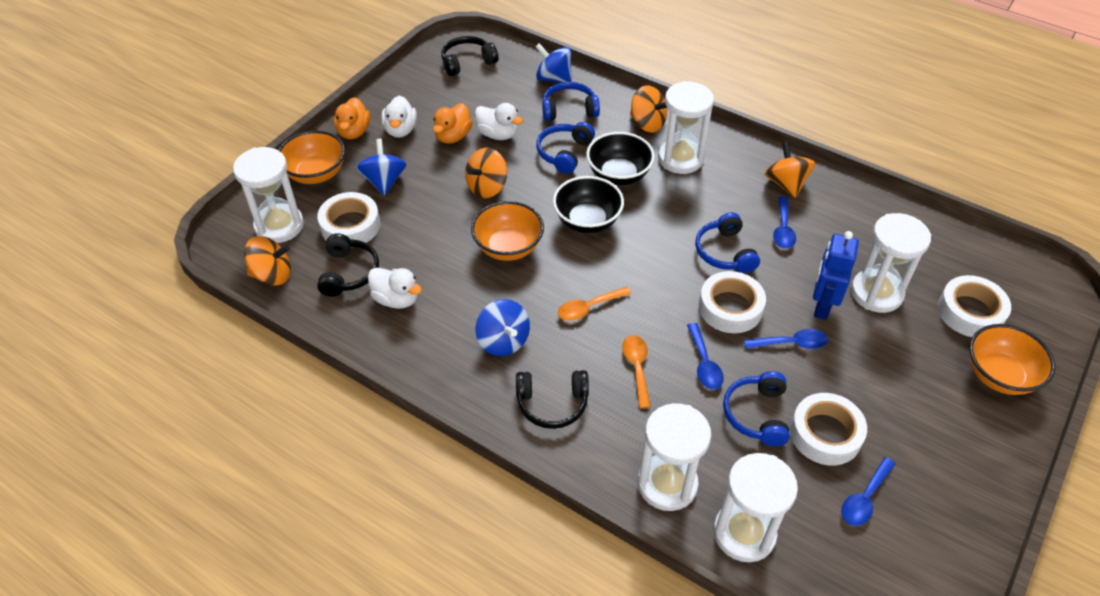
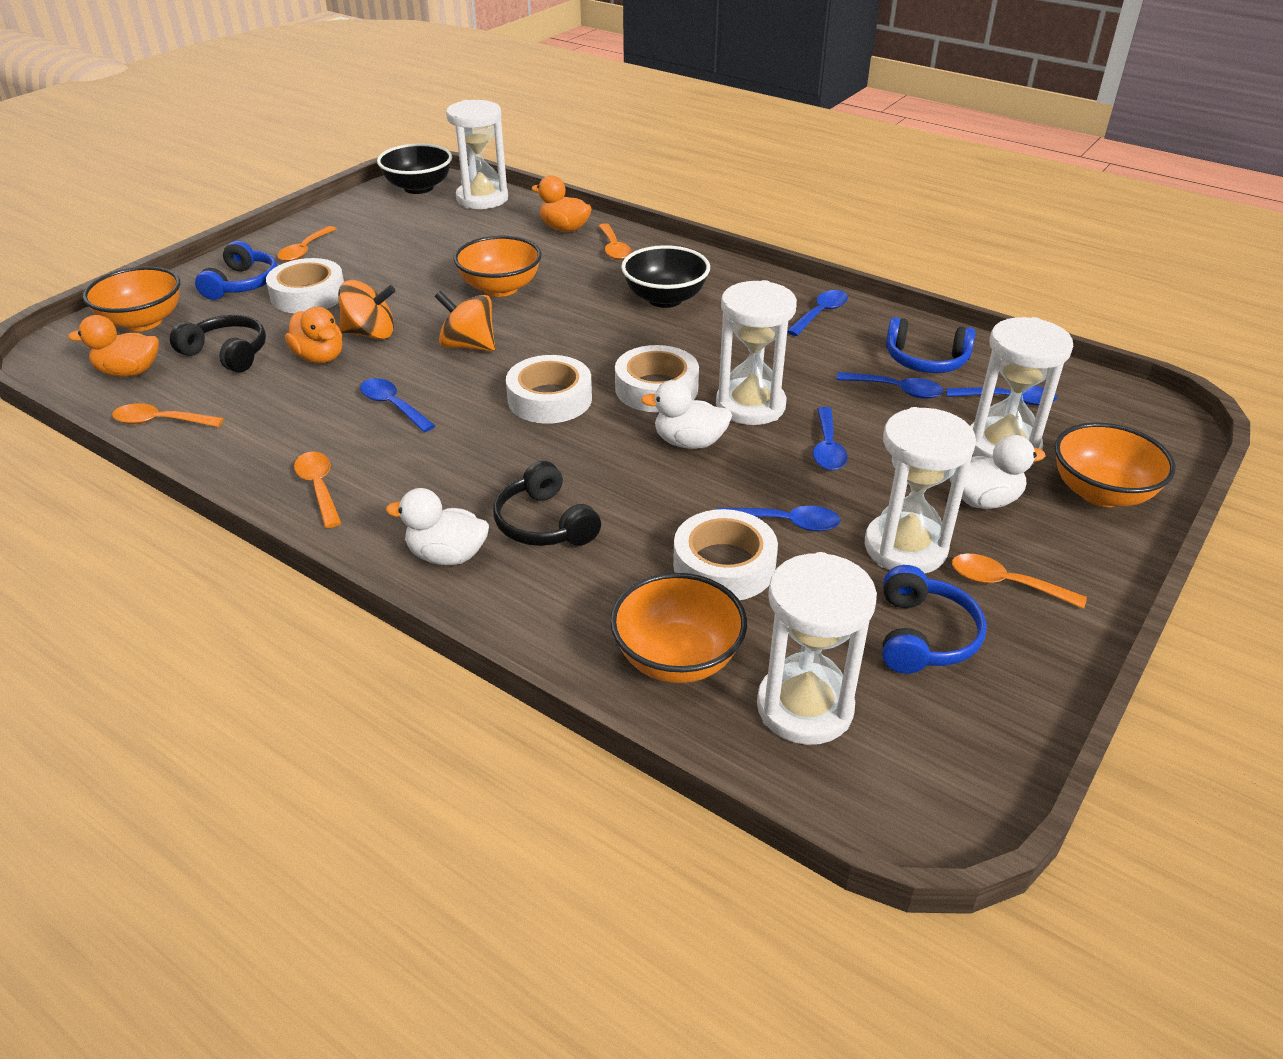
black headphones: [317,233,379,297] [441,36,498,76] [516,370,589,429] = 3 -> [170,315,266,373] [493,461,601,546] = 2
blue headphones: [536,122,595,174] [542,82,600,121] [695,212,760,273] [723,371,790,446] = 4 -> [195,241,277,300] [882,565,987,674] [886,317,976,373] = 3
blue robot: [813,231,859,320] = 1 -> none = 0
blue spinning top: [356,139,407,196] [476,299,530,356] [535,43,572,83] = 3 -> none = 0
blue spoon: [687,323,724,389] [744,329,828,349] [773,196,796,249] [841,457,896,526] = 4 -> [360,378,435,432] [717,506,841,531] [787,290,848,336] [813,407,848,470] [836,372,943,399] [946,386,1058,406] = 6
orange bowl: [278,130,345,184] [471,201,544,261] [969,324,1055,395] = 3 -> [83,266,180,331] [453,236,542,297] [610,573,747,683] [1055,423,1176,507] = 4
orange duck: [334,97,370,139] [433,103,473,144] = 2 -> [68,315,159,377] [285,307,342,363] [531,175,592,232] = 3
orange spinning top: [244,236,291,286] [465,148,507,198] [630,85,667,133] [765,141,816,198] = 4 -> [338,280,395,340] [435,291,495,351] = 2
orange spoon: [558,287,631,321] [622,335,651,409] = 2 -> [112,403,224,427] [278,226,336,262] [294,452,341,528] [599,223,632,260] [952,554,1087,609] = 5

